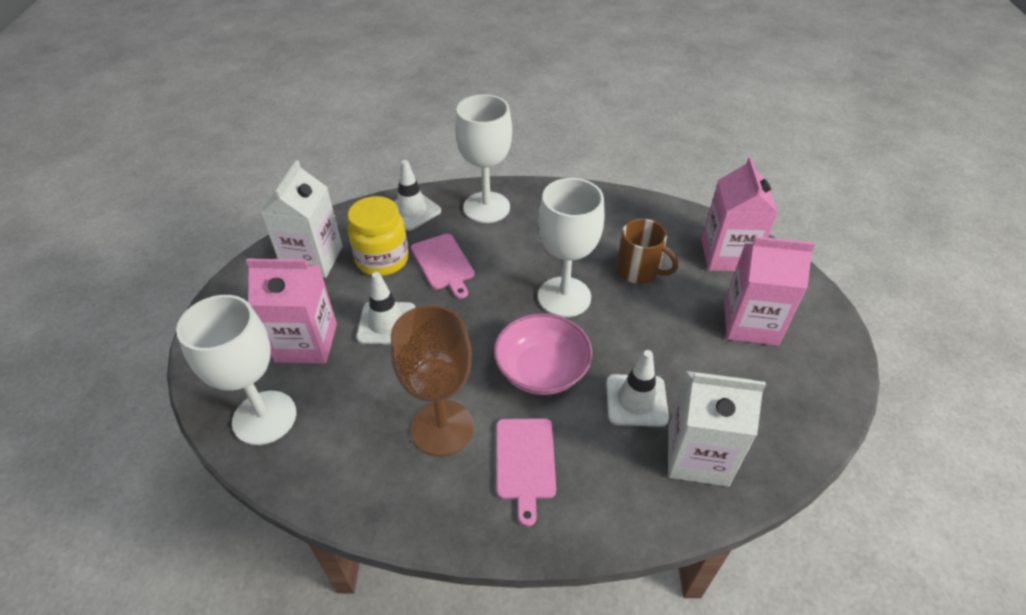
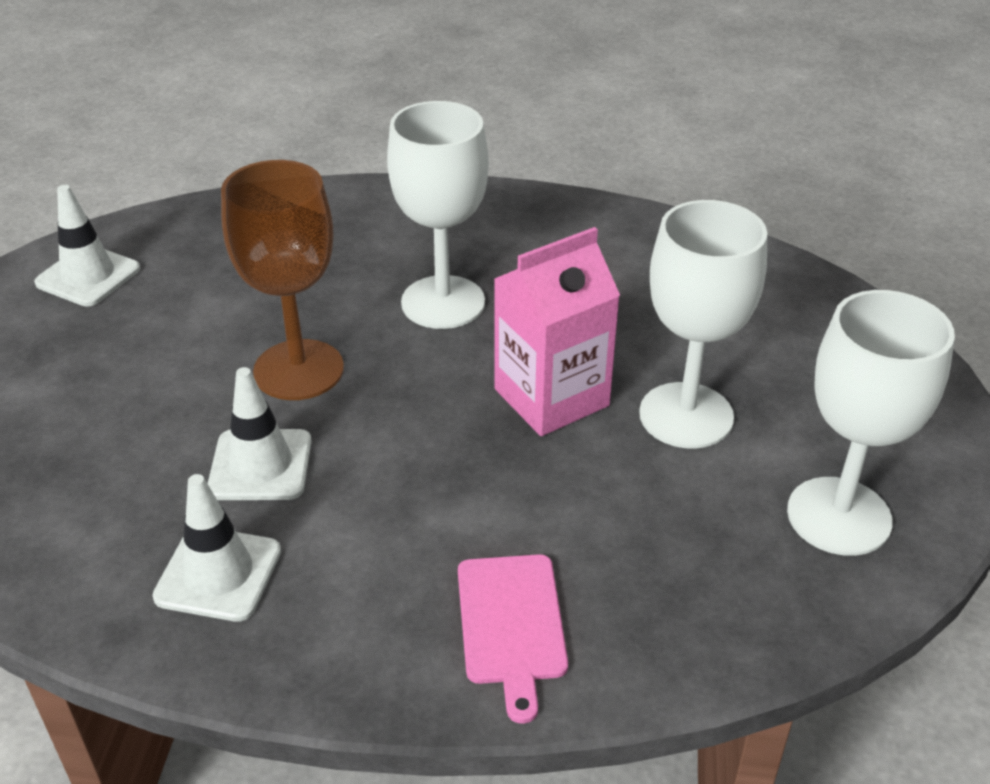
brown mug: [616,219,679,284] = 1 -> none = 0
pink bowl: [494,313,593,395] = 1 -> none = 0
pink carton: [246,258,337,364] [701,157,778,271] [724,236,815,346] = 3 -> [494,227,620,436] = 1
pink cutting board: [411,234,475,299] [496,418,556,526] = 2 -> [458,554,568,724] = 1
white carton: [261,160,342,278] [668,371,766,487] = 2 -> none = 0
yellow jar: [347,196,409,276] = 1 -> none = 0

